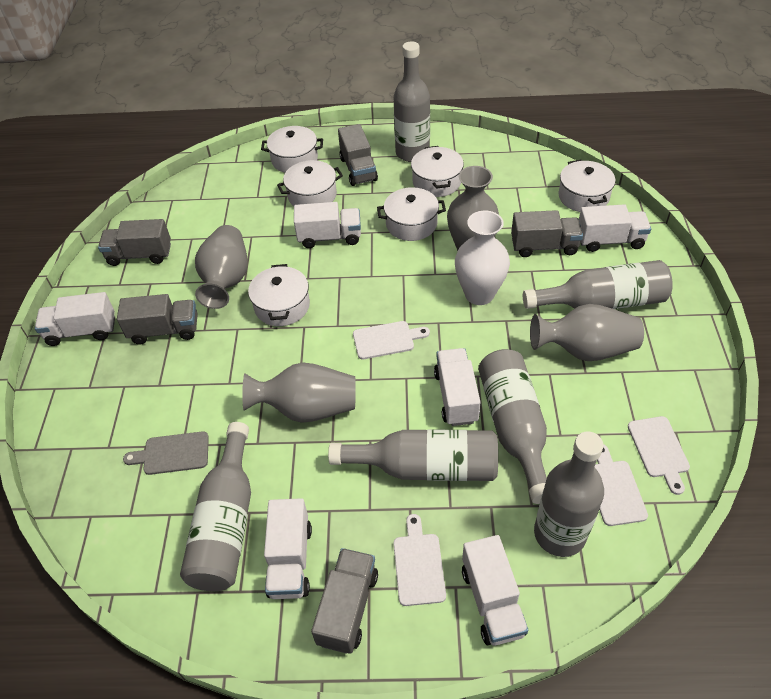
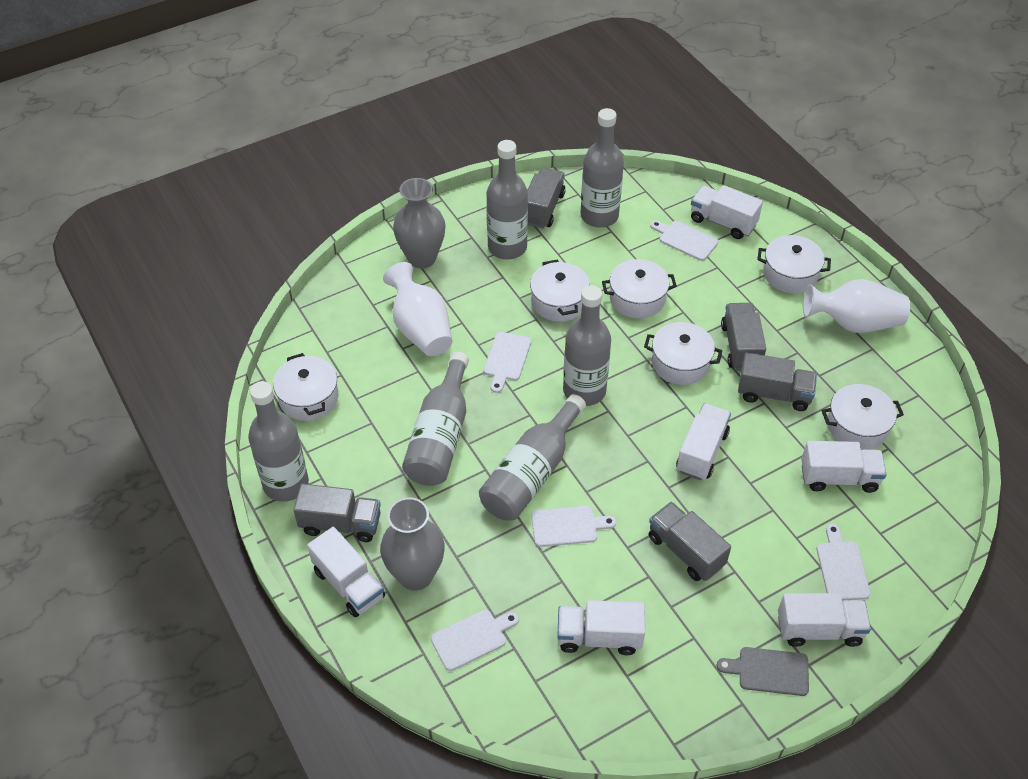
grey vase: [195,225,248,309] [242,362,356,423] [447,166,499,251] [530,304,644,361] = 4 -> [380,497,444,591] [393,178,446,268] = 2
white cutting board: [353,321,430,359] [393,514,446,606] [595,445,648,526] [628,416,690,495] = 4 -> [431,610,519,671] [483,332,531,393] [531,506,616,547] [650,220,719,261] [816,524,871,600] = 5
white vase: [455,211,510,305] = 1 -> [383,262,452,356] [803,279,910,333] = 2

